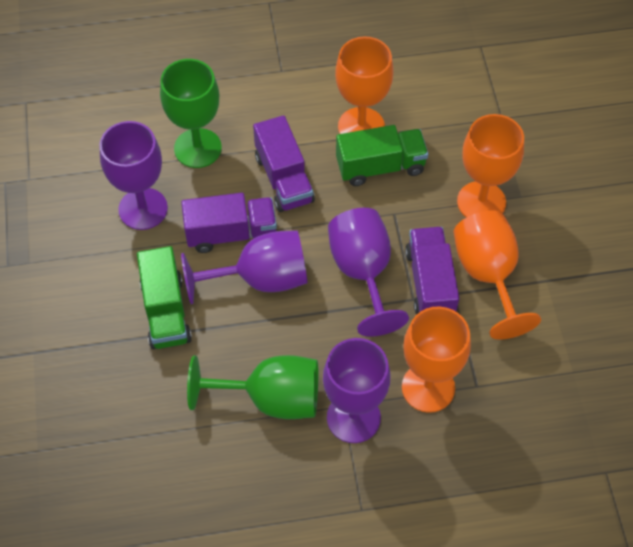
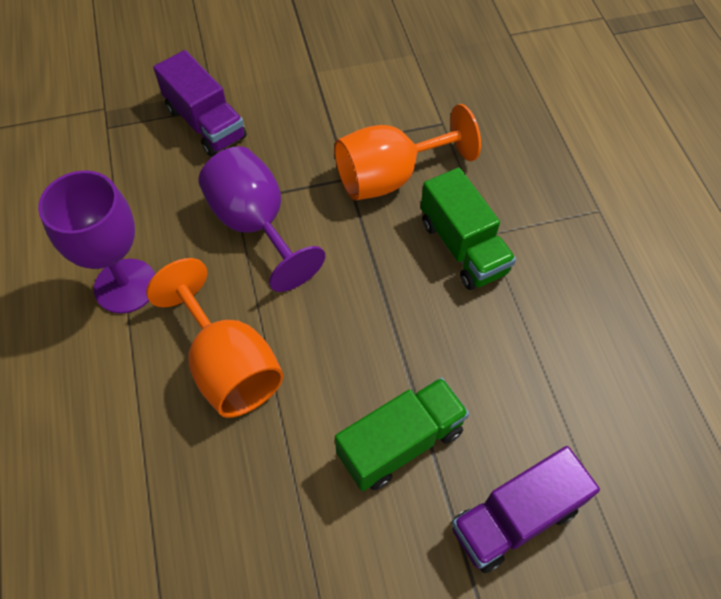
green goblet: [160,59,222,168] [187,355,318,419] = 2 -> none = 0
orange goblet: [335,37,394,134] [402,306,471,413] [453,210,541,340] [457,114,524,218] = 4 -> [146,258,283,418] [334,104,481,200] = 2
purple goblet: [99,121,168,230] [181,230,307,304] [323,338,391,443] [328,208,409,337] = 4 -> [38,170,155,314] [198,146,325,292] = 2
purple truck: [181,193,277,253] [253,115,315,212] [405,227,459,315] = 3 -> [153,50,247,156] [452,446,600,573] = 2

